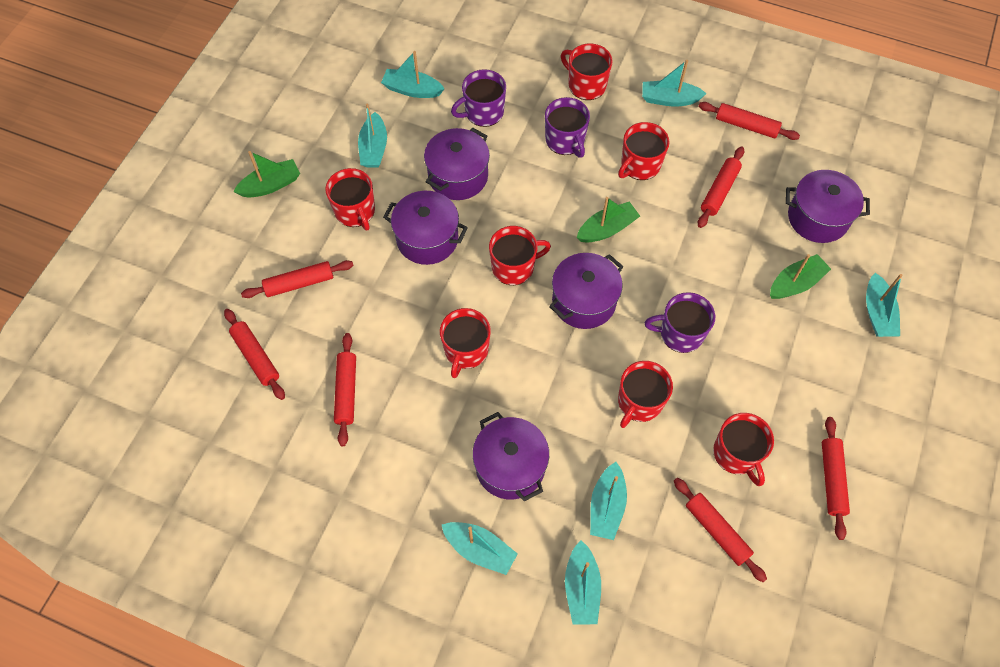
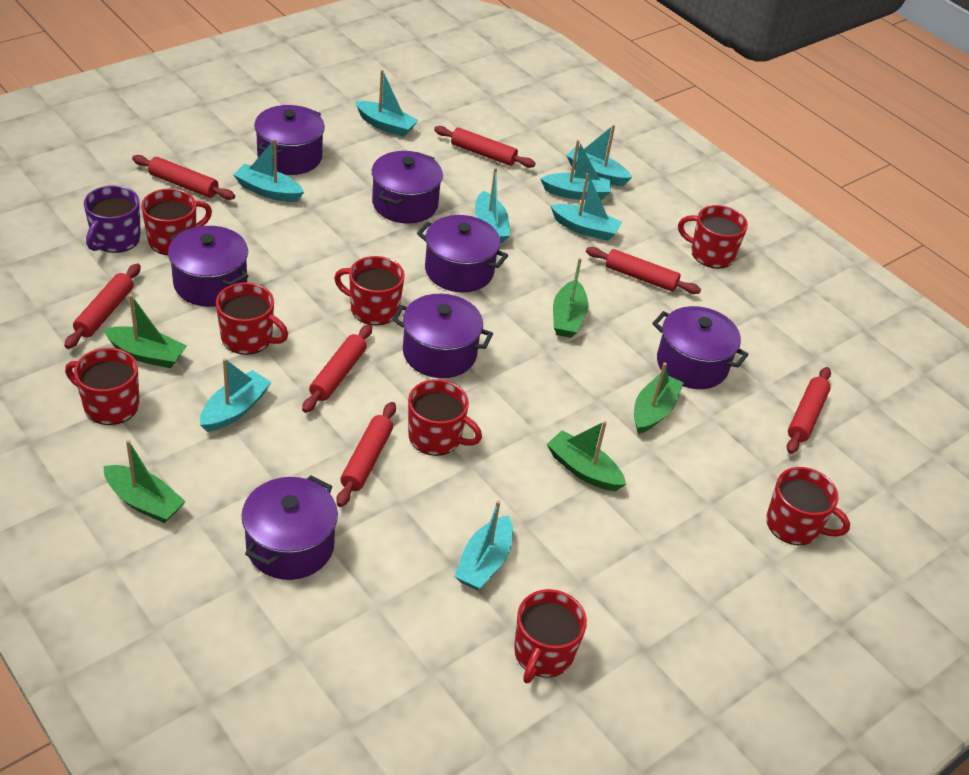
green boat: [233,151,300,198] [577,197,640,243] [770,254,831,299] = 3 -> [103,294,186,368] [104,440,186,523] [547,421,626,491] [553,258,588,338] [634,362,684,434] = 5
purple mug: [451,69,506,127] [545,97,590,158] [645,292,715,353] = 3 -> [84,185,141,253] = 1
purple pot: [383,191,468,265] [424,128,490,200] [473,412,549,502] [549,253,624,329] [786,170,870,243] = 5 -> [168,226,248,307] [242,475,338,580] [254,105,325,175] [372,151,443,223] [392,294,493,378] [417,215,508,292] [652,306,749,389] = 7
red mug: [325,168,375,231] [440,308,491,378] [489,226,551,285] [561,43,613,100] [618,122,670,180] [618,361,673,428] [713,413,774,486] = 7 -> [65,348,139,425] [141,188,212,255] [216,283,288,355] [334,256,405,325] [408,379,482,456] [514,589,587,683] [678,205,748,269] [766,467,850,545] = 8
turquoise boat: [358,103,387,167] [381,51,445,98] [442,522,518,575] [565,540,601,625] [590,462,627,540] [642,60,707,107] [866,273,903,337] = 7 -> [200,358,271,432] [234,139,304,202] [355,70,418,137] [454,500,513,590] [475,167,510,243] [540,140,611,200] [550,173,622,241] [566,124,632,186] = 8

